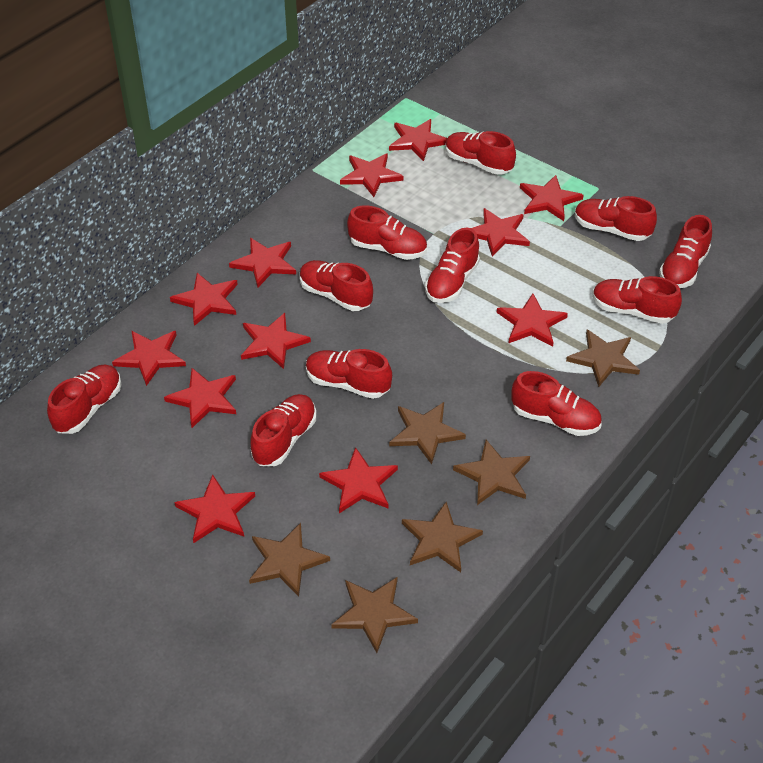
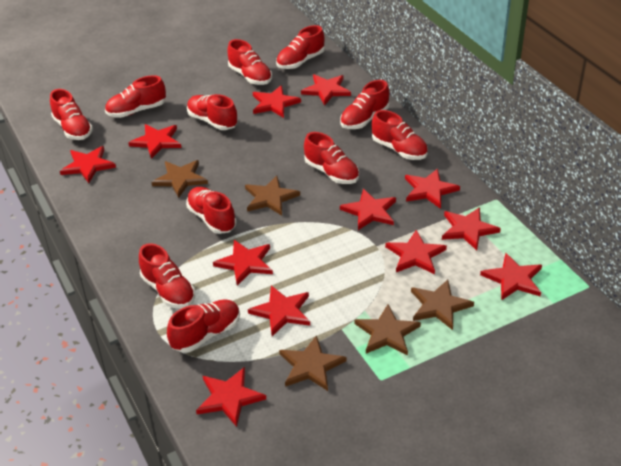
brown star: [249,523,330,597] [331,577,418,653] [389,402,466,464] [402,502,483,572] [453,440,530,505] [566,329,640,387] = 6 -> [151,160,208,198] [245,176,300,216] [279,335,347,391] [354,304,421,356] [411,280,474,330] = 5

